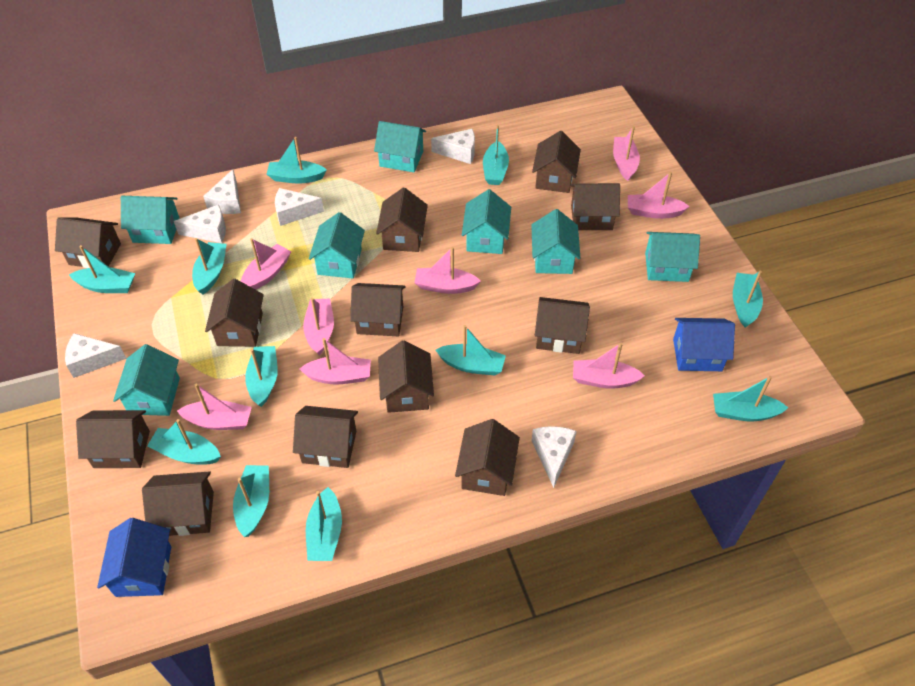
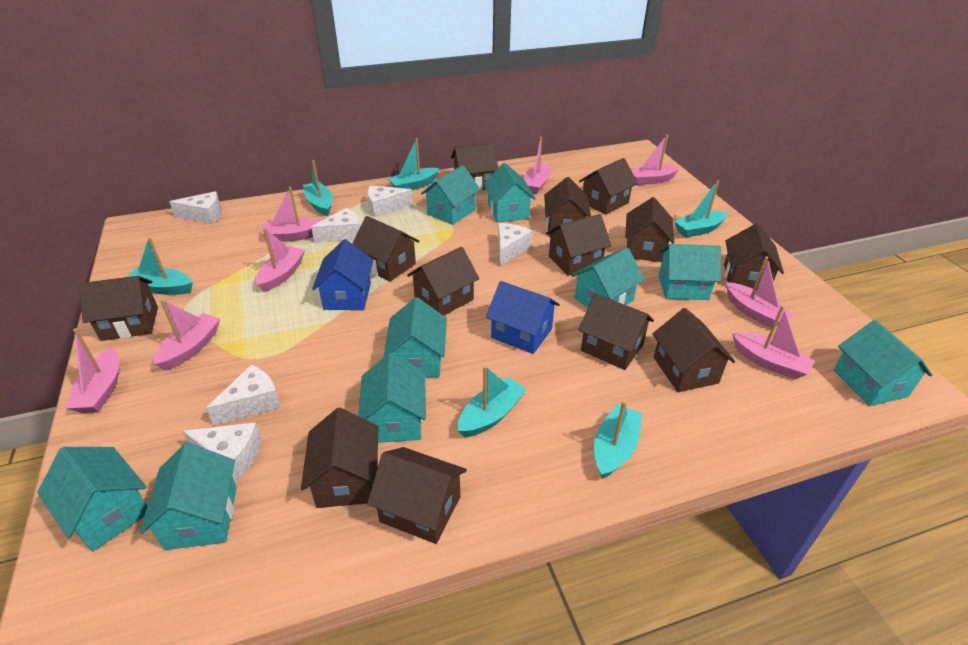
brown house: [55,217,121,268] [76,410,150,468] [142,471,214,536] [205,279,264,347] [293,406,358,468] [350,283,406,336] [376,187,428,252] [378,340,434,413] [455,419,520,496] [532,131,581,193] [535,297,590,354] [571,183,620,230] = 12 -> [78,276,158,341] [301,408,378,508] [352,216,419,281] [367,447,467,544] [407,247,479,316] [451,143,498,191] [544,177,591,237] [546,214,611,276] [578,294,654,370] [579,158,638,215] [625,197,674,262] [652,308,735,392] [724,224,784,290] = 13
turquoise boat: [69,245,135,293] [147,419,221,464] [192,238,227,294] [233,465,269,537] [245,346,278,407] [267,137,327,184] [306,487,342,561] [436,325,506,375] [483,125,509,185] [713,376,788,421] [733,271,763,328] = 11 -> [127,237,193,295] [303,160,333,216] [388,138,439,190] [458,366,527,437] [594,400,642,479] [674,180,728,238] = 6
turquoise house: [113,344,180,416] [121,196,180,244] [309,212,365,278] [374,121,426,172] [462,189,511,254] [531,209,580,274] [645,232,700,282] = 7 -> [37,447,147,552] [139,443,237,550] [358,353,426,443] [384,297,447,377] [421,165,480,225] [483,163,536,223] [571,247,645,307] [659,244,721,300] [834,320,932,406] = 9

